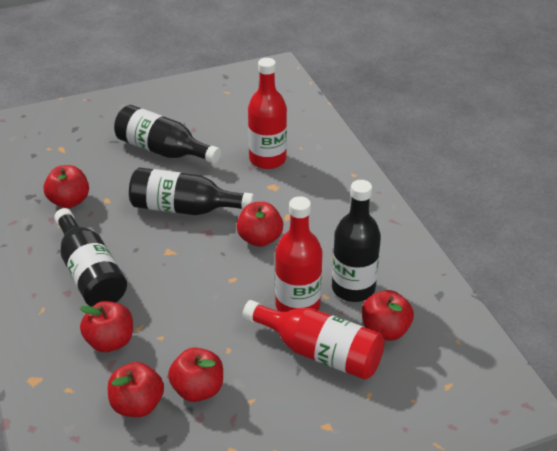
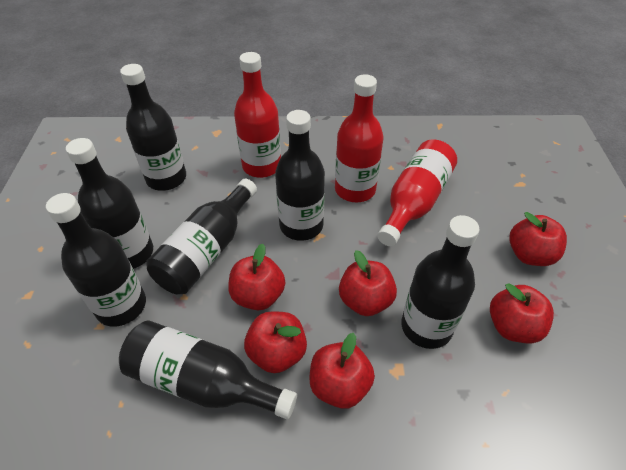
black bottle: [54,208,127,307] [114,105,221,164] [129,167,254,215] [332,180,381,302] = 4 -> [46,193,146,327] [66,138,153,269] [119,320,297,419] [120,64,186,191] [146,179,257,294] [275,110,325,241] [401,215,480,349] = 7

